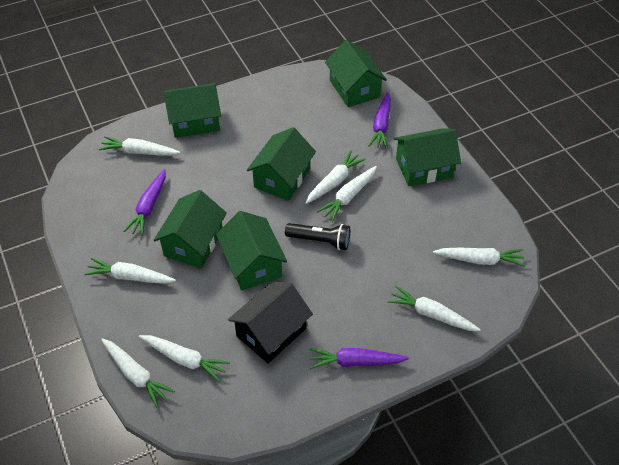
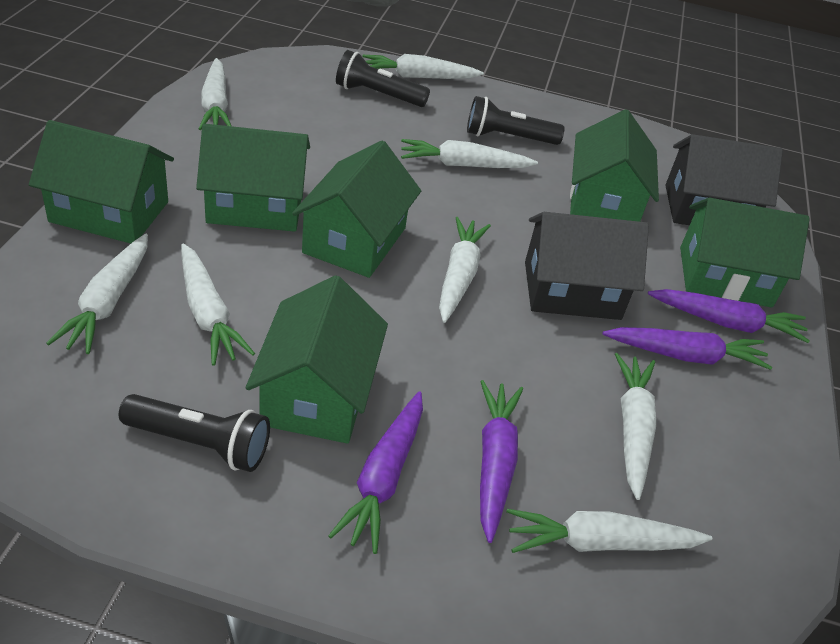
black flashlight: [285,223,350,250] = 1 -> [119,394,270,472] [336,50,430,107] [467,96,565,145] = 3
black house: [228,281,313,363] = 1 -> [525,212,649,320] [665,134,783,225] = 2
purple carrot: [124,169,166,236] [309,348,409,369] [368,92,391,149] = 3 -> [328,391,423,554] [480,380,523,543] [603,327,772,370] [648,289,810,343] = 4

